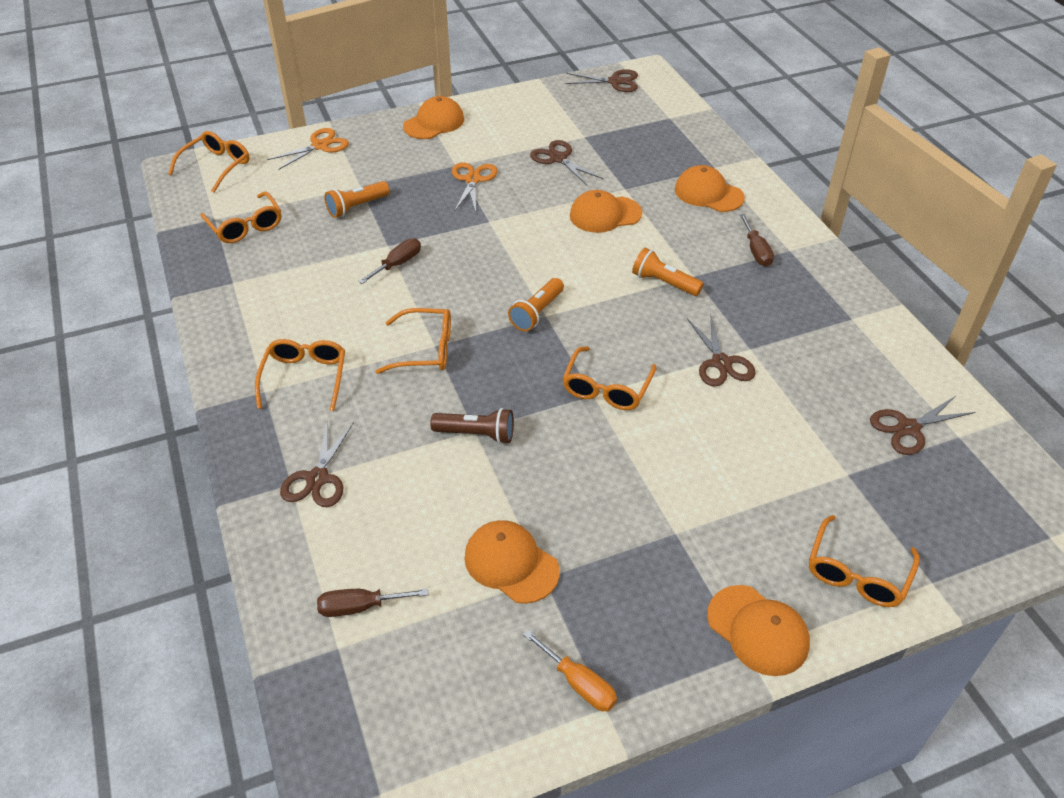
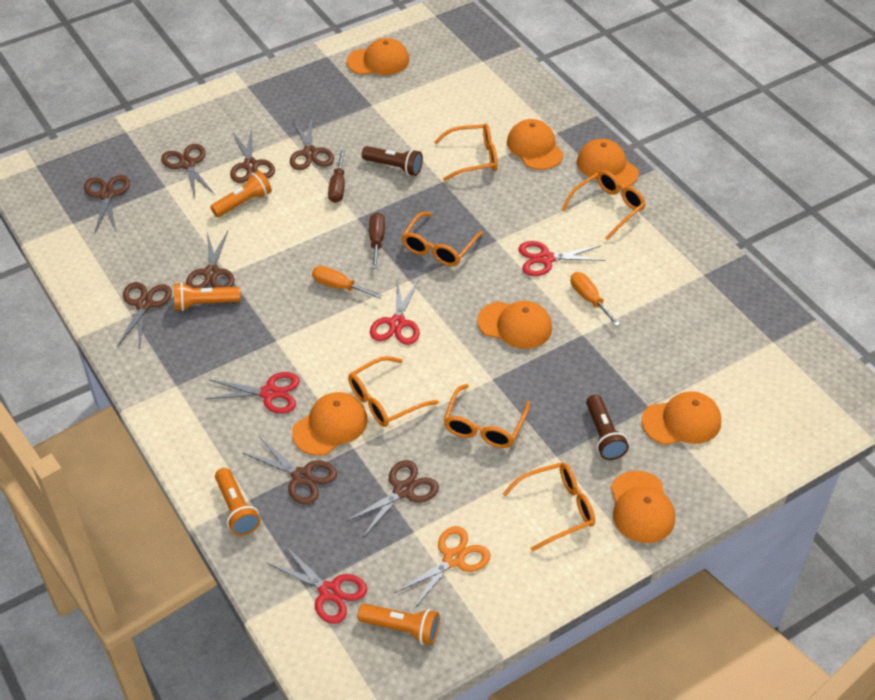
brown flashlight: [430,408,514,444] = 1 -> [362,146,423,176] [586,394,629,460] = 2
brown scissors: [280,421,354,507] [530,140,603,185] [565,69,638,92] [687,314,756,386] [870,395,975,455] = 5 -> [84,175,130,232] [117,282,172,350] [161,144,215,198] [186,231,235,288] [230,128,275,183] [243,437,337,505] [290,117,334,170] [345,460,439,537] = 8
brown screwdriver: [317,588,428,617] [358,238,421,284] [739,214,774,267] = 3 -> [328,151,345,203] [369,212,385,269] = 2
orange cap: [403,96,464,139] [464,520,560,604] [570,190,642,233] [675,165,745,212] [707,585,810,676] = 5 -> [292,392,368,456] [347,38,409,75] [477,301,552,349] [507,119,564,170] [577,139,639,189] [611,471,675,543] [642,391,721,445] = 7
orange flashlight: [324,181,390,218] [508,278,564,332] [632,248,704,296] = 3 -> [174,282,241,311] [210,170,272,217] [215,468,260,536] [357,603,440,645] = 4
orange scissors: [268,128,349,170] [452,162,498,212] = 2 -> [394,526,491,610] = 1
orange screwdriver: [523,630,617,711] = 1 -> [312,266,382,298] [571,272,620,326] = 2
red scissors: none = 0 -> [206,372,300,414] [267,546,367,624] [370,278,420,345] [518,241,605,276] = 4

